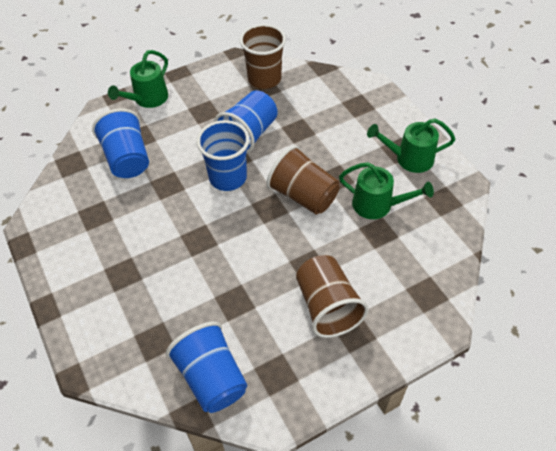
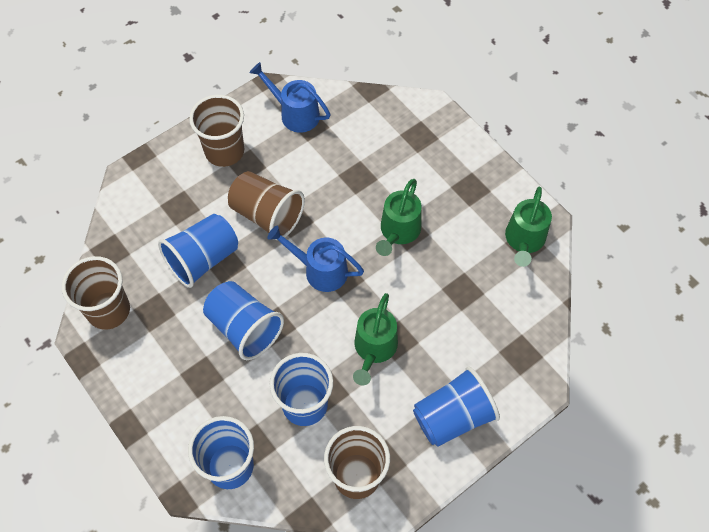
blue cup: [92,108,149,178] [166,321,247,413] [197,120,250,191] [214,90,278,154] = 4 -> [158,214,238,288] [188,416,254,489] [203,281,284,360] [270,353,333,426] [413,366,500,447] = 5
blue watering can: none = 0 -> [250,62,331,133] [267,226,364,292] = 2
brown cup: [240,24,286,89] [266,145,340,214] [296,255,369,338] = 3 -> [62,256,130,330] [189,95,244,167] [228,171,305,240] [324,426,390,499] = 4

